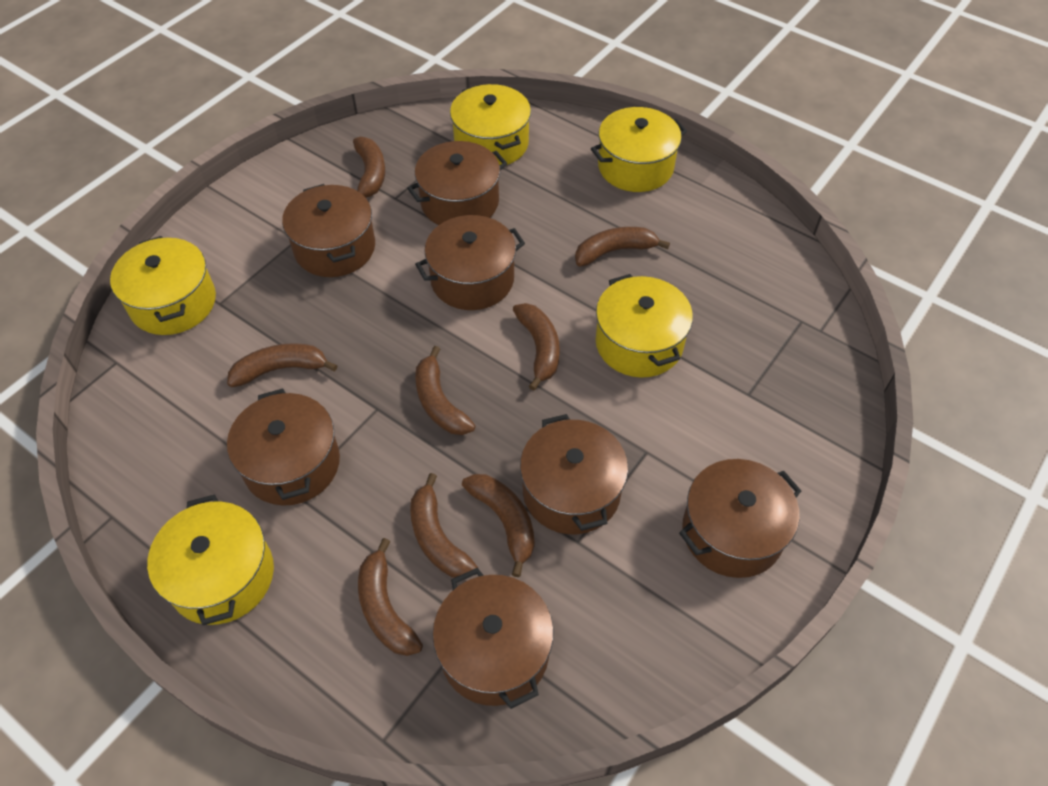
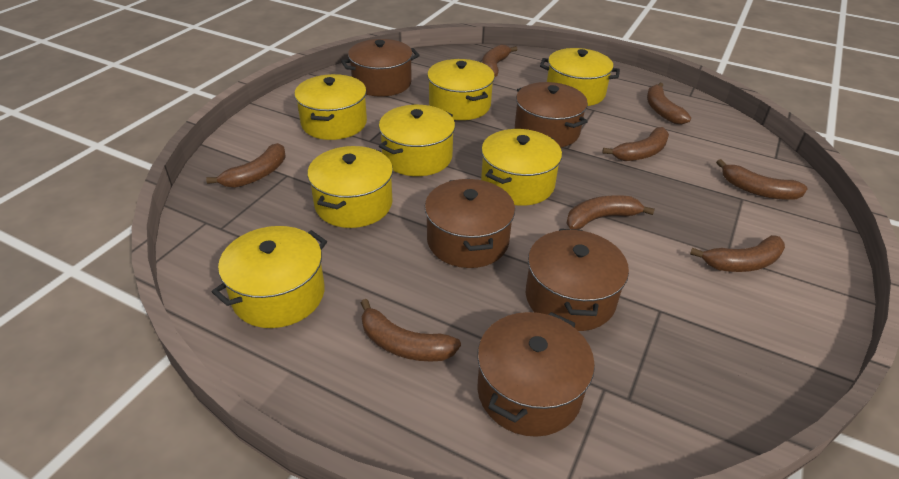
brown pot: [227,388,340,506] [282,184,375,277] [407,141,507,225] [415,215,525,310] [432,568,554,709] [520,414,628,534] [679,459,801,578] = 7 -> [341,39,420,97] [425,179,515,268] [477,312,595,437] [515,82,588,147] [526,229,629,331] = 5
yellow pot: [110,236,216,335] [147,494,274,625] [450,84,531,165] [591,107,687,192] [595,274,693,378] = 5 -> [212,226,327,328] [294,74,367,140] [307,146,393,228] [379,105,455,176] [427,59,495,120] [481,129,562,206] [540,48,620,106] = 7

